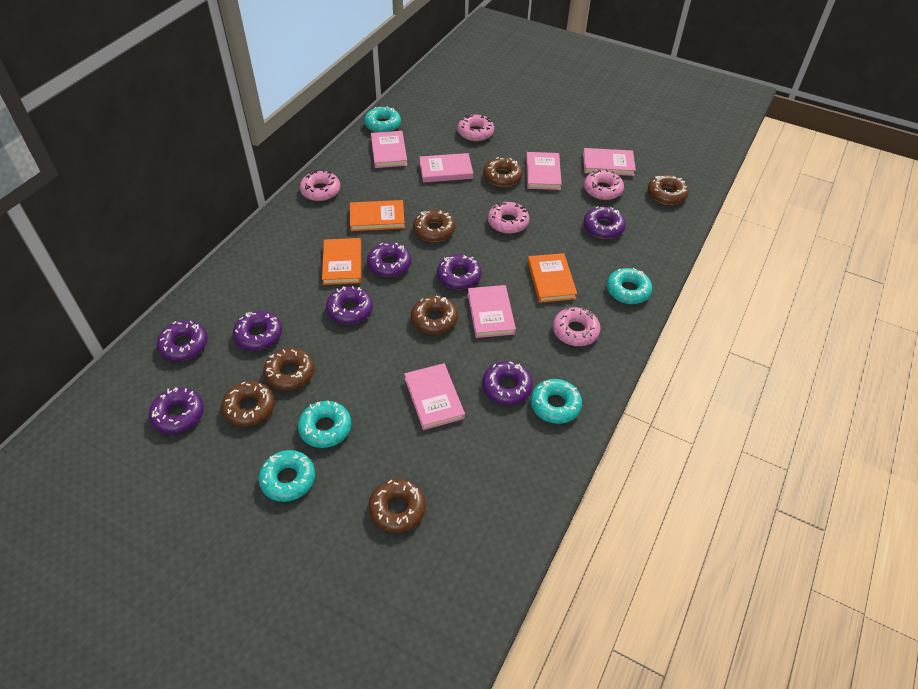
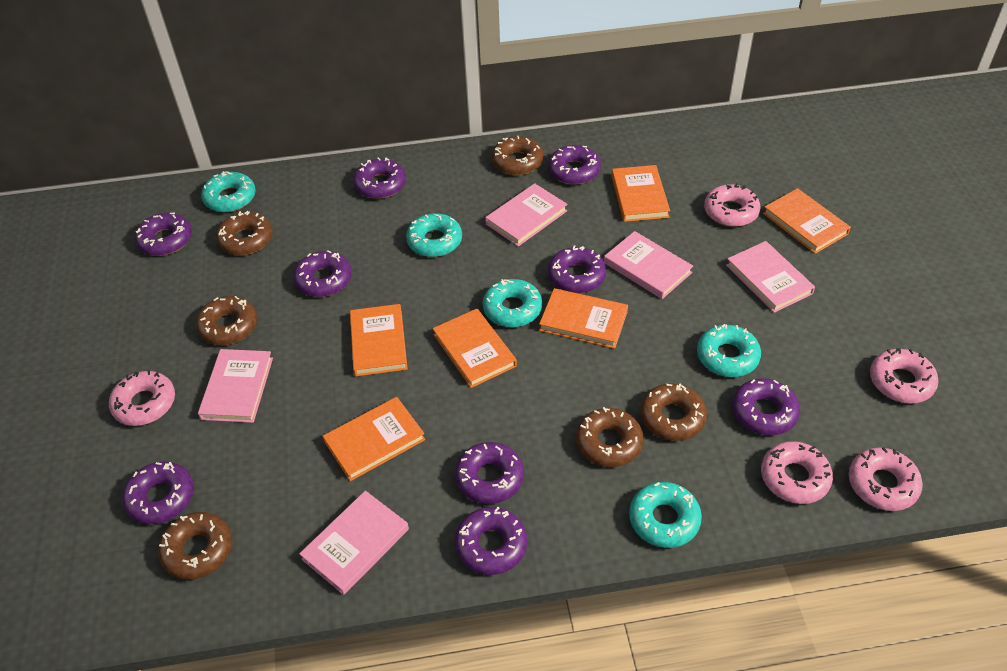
brown donut: [221,381,275,427] [263,348,314,391] [368,479,426,533] [411,296,458,334] [413,210,455,242] [483,157,523,187] [648,175,688,205] = 7 -> [158,512,232,580] [196,296,257,345] [216,211,273,255] [491,136,543,175] [576,407,644,467] [640,383,707,441] = 6
orange book: [322,238,361,285] [350,200,405,231] [528,253,577,303] = 3 -> [323,397,425,481] [350,304,408,376] [433,309,517,388] [539,288,628,349] [612,165,670,222] [763,188,851,254] = 6
pink book: [371,131,407,168] [404,363,465,430] [419,153,473,182] [468,285,516,338] [526,152,562,190] [583,148,636,176] = 6 -> [198,349,273,423] [299,491,409,595] [485,183,568,246] [604,231,693,299] [726,241,815,313] = 5
purple donut: [149,387,204,434] [157,320,208,361] [233,311,282,351] [326,286,373,324] [367,243,411,277] [437,254,482,290] [482,361,533,405] [583,206,626,239] = 8 -> [122,461,194,524] [135,213,192,256] [293,250,352,297] [353,157,406,199] [455,442,524,504] [455,507,527,575] [548,145,601,185] [548,245,606,293] [732,378,800,435] = 9

